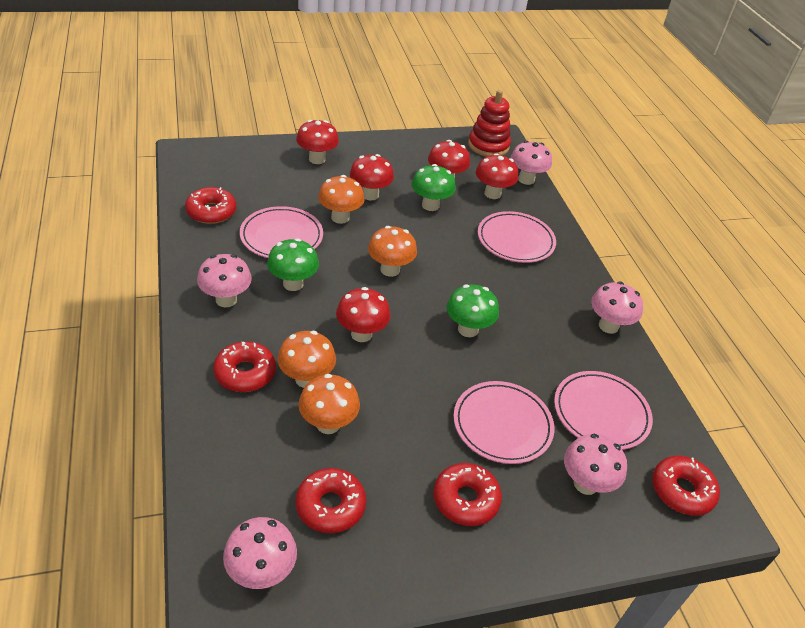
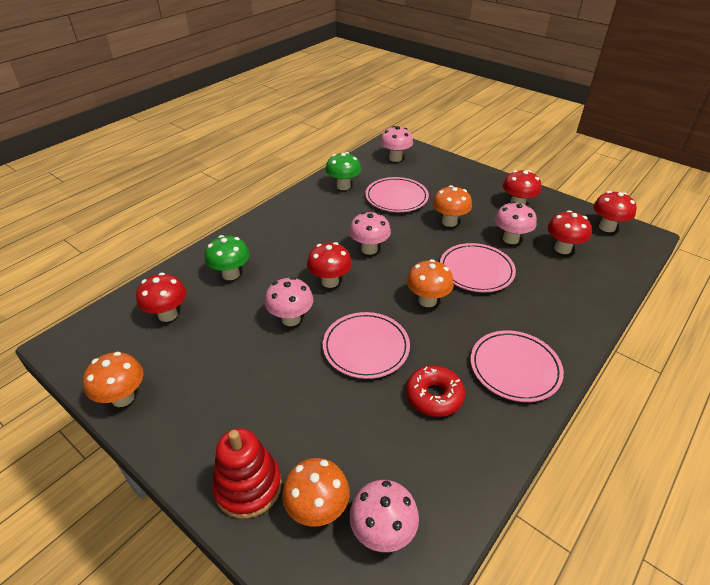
green mushroom: [267,238,319,291] [412,164,456,211] [446,284,499,337] = 3 -> [205,235,250,280] [326,152,361,190] = 2
red donut: [185,187,236,224] [213,341,276,392] [295,468,366,534] [433,463,502,526] [652,456,720,516] = 5 -> [406,365,465,417] = 1

